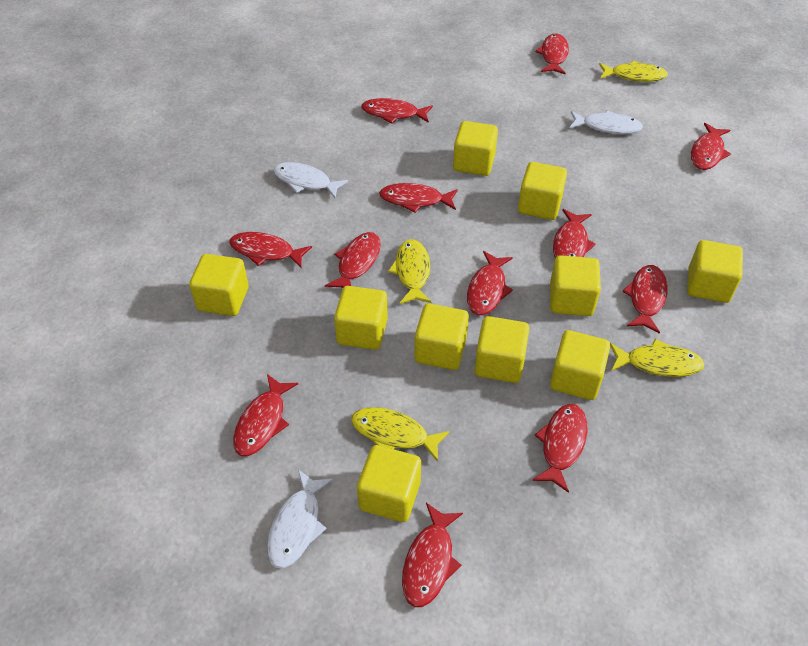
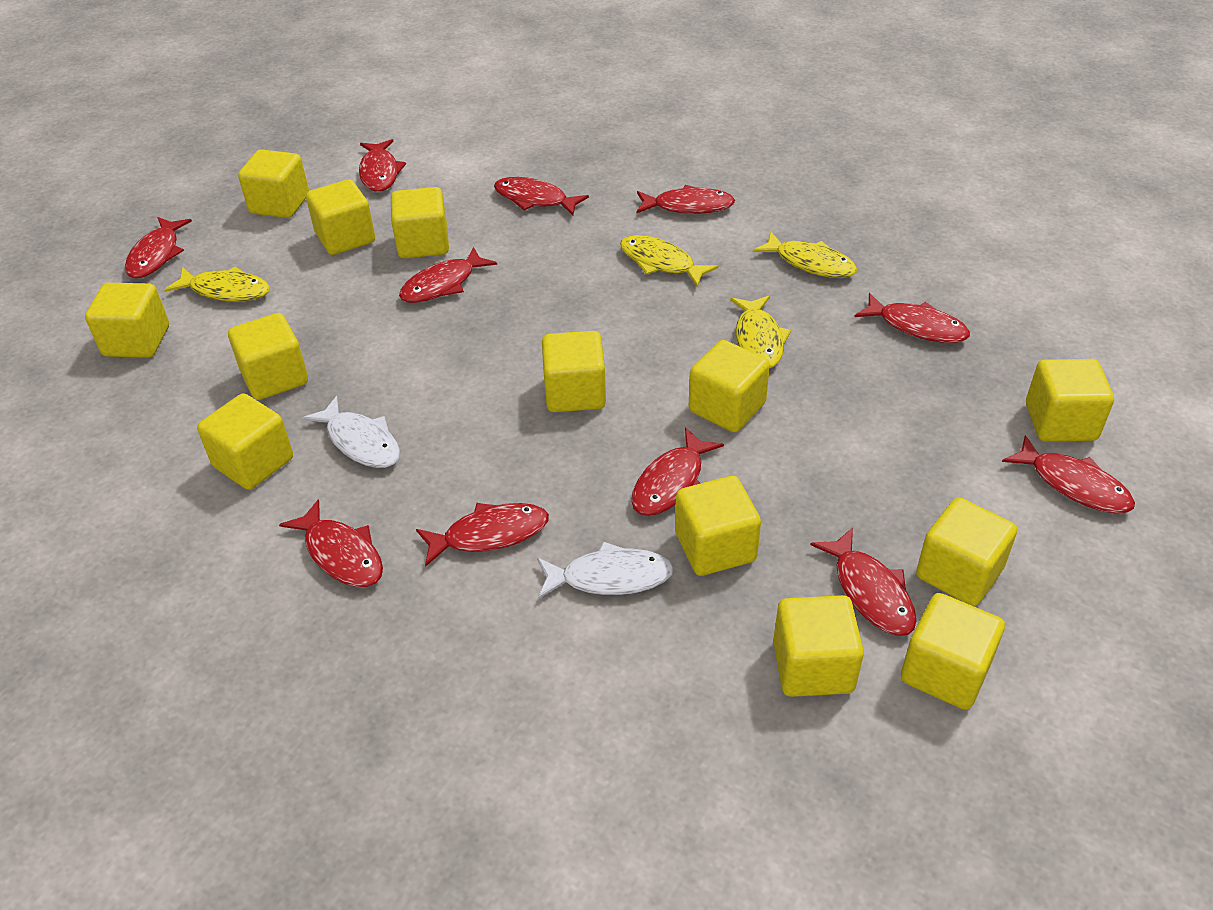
red fish: [229,232,312,268] [233,374,298,456] [325,232,381,288] [361,98,433,123] [379,183,458,213] [402,503,463,607] [467,251,513,315] [532,404,588,493] [535,34,569,74] [553,209,596,258] [622,265,668,334] [691,123,731,170] = 12 -> [125,217,192,279] [279,499,383,587] [359,139,406,192] [399,247,497,303] [416,503,549,567] [494,177,589,216] [631,428,724,516] [637,185,735,214] [811,527,917,636] [854,293,970,343] [1002,435,1135,513] = 11
white fish: [267,470,333,568] [273,162,348,198] [570,110,643,134] = 3 -> [302,396,400,468] [537,541,674,599] = 2
yellow cube: [189,254,249,316] [334,286,388,350] [357,445,421,522] [414,304,469,370] [453,121,498,176] [474,316,529,383] [518,162,567,220] [550,255,601,316] [550,330,610,400] [687,240,743,303] = 10 -> [85,283,169,358] [197,394,293,490] [228,313,308,400] [238,149,309,218] [306,179,375,255] [391,187,449,259] [542,331,606,412] [675,476,761,576] [689,340,770,432] [773,595,864,697] [901,593,1005,710] [916,497,1017,606] [1026,359,1114,441] = 13

